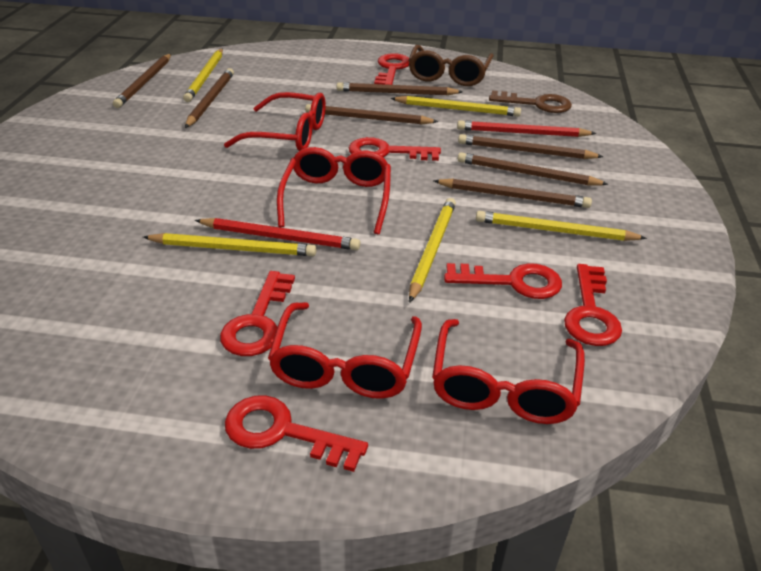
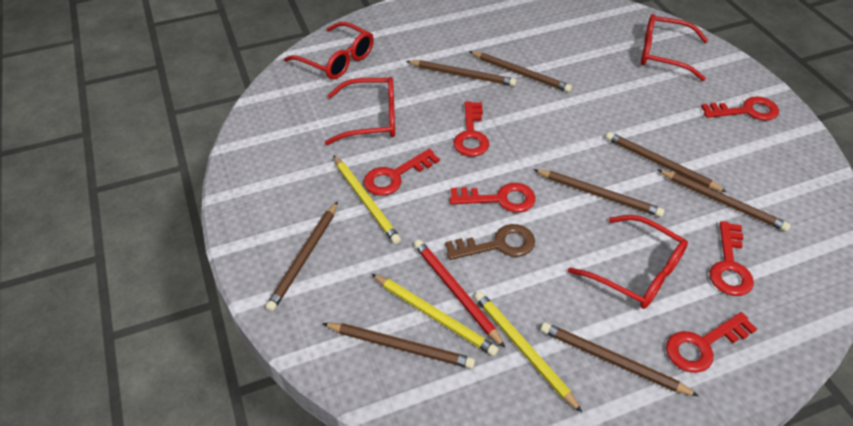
brown glasses: [408,45,494,86] = 1 -> none = 0
brown pencil: [113,54,171,108] [185,68,234,128] [305,104,438,124] [337,82,463,95] [434,178,592,208] [458,134,603,159] [458,152,609,186] = 7 -> [265,202,338,312] [322,323,475,369] [406,60,517,86] [469,51,572,92] [533,169,664,217] [541,322,699,396] [606,132,727,192] [657,169,791,232] = 8
red pencil: [195,218,360,250] [457,120,596,137] = 2 -> [414,239,505,348] = 1
yellow pencil: [143,233,317,256] [183,48,223,102] [390,96,521,117] [409,198,456,302] [476,211,647,241] = 5 -> [333,155,401,244] [372,274,499,356] [474,291,582,412] = 3

